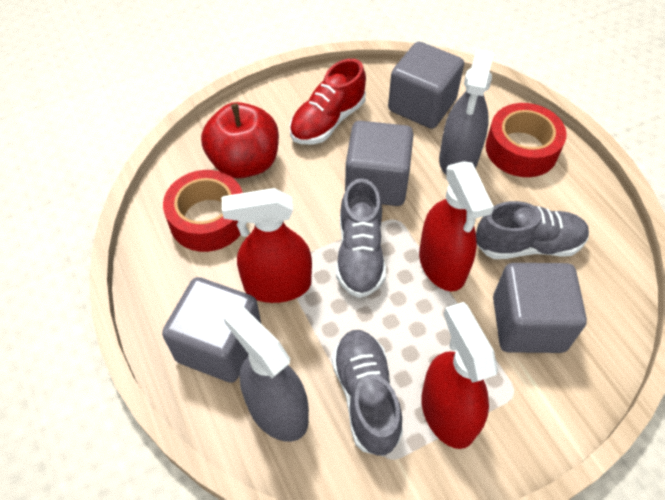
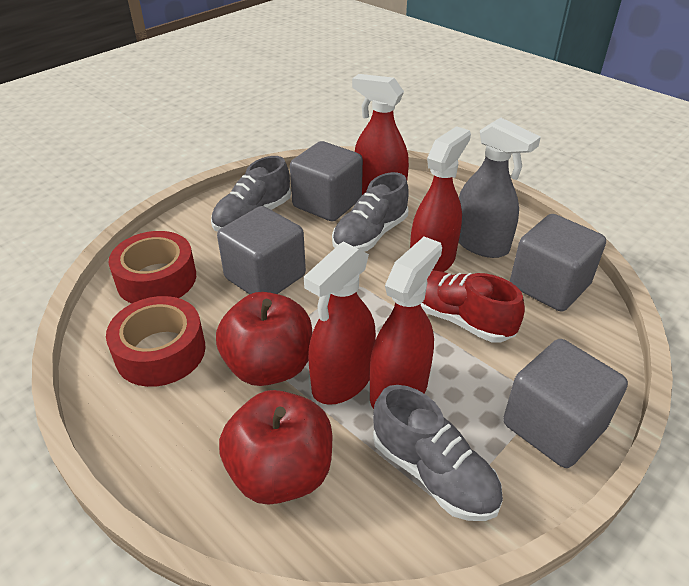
grey spray bottle: [223,306,309,442] [439,50,494,175] = 2 -> [459,118,541,258] = 1
red apple: [201,102,279,179] = 1 -> [216,292,312,386] [219,390,332,505] = 2
red spray bottle: [222,188,312,303] [419,161,494,291] [421,302,498,449] = 3 -> [304,242,376,405] [352,74,409,195] [370,237,442,409] [410,126,471,272] = 4

